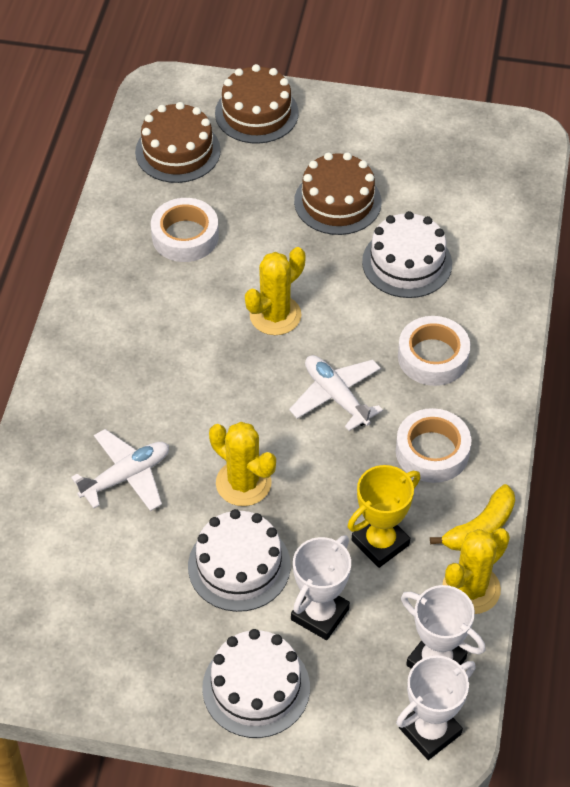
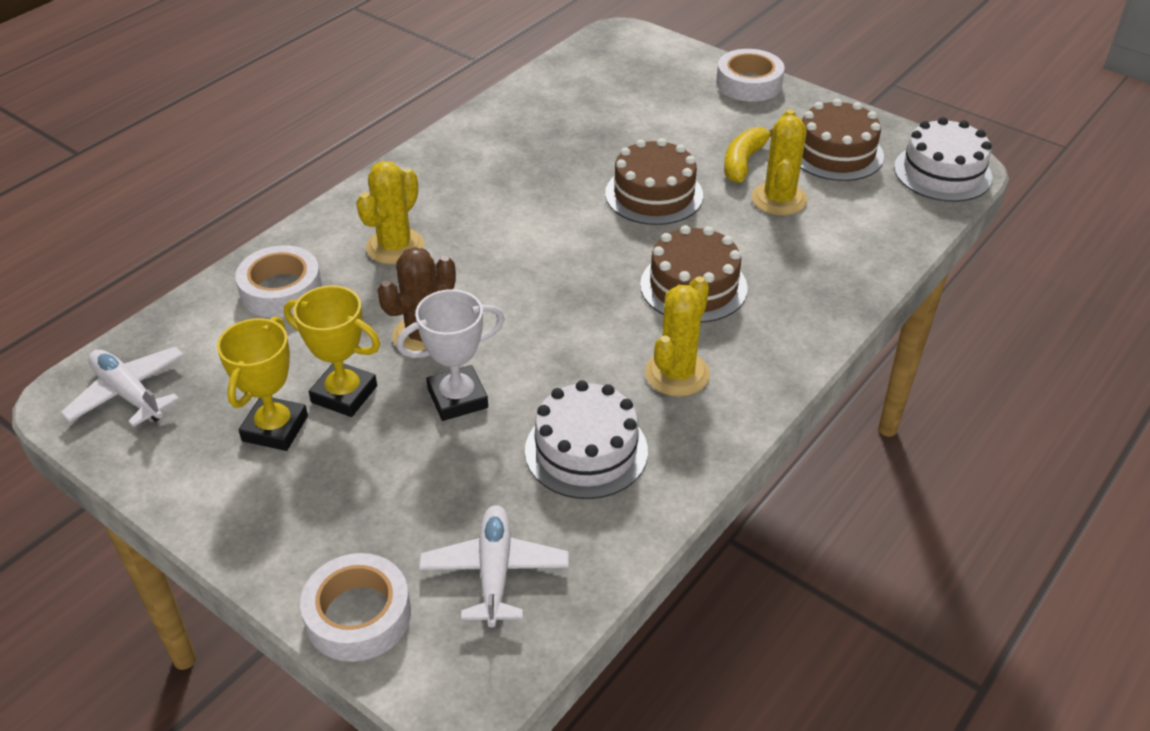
brown cactus: none = 0 -> [377,247,456,351] = 1
white cake: [188,509,291,612] [202,629,310,738] [362,211,452,298] = 3 -> [525,380,648,499] [894,117,993,202] = 2
white trophy: [291,535,351,640] [396,655,476,760] [401,585,485,669] = 3 -> [396,289,505,421] = 1
yellow trophy: [348,465,420,568] = 1 -> [217,316,308,451] [284,285,380,417] = 2

